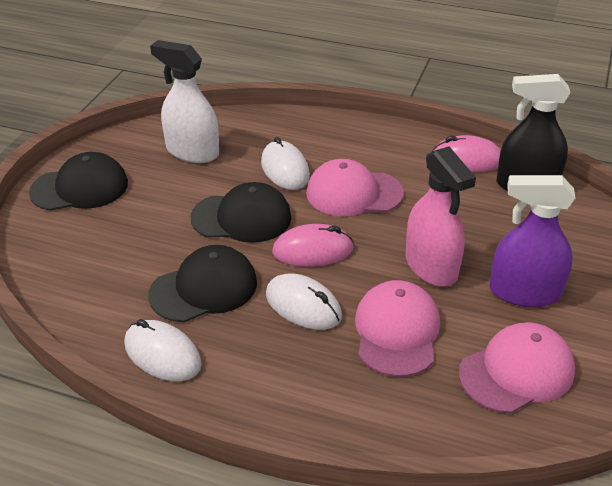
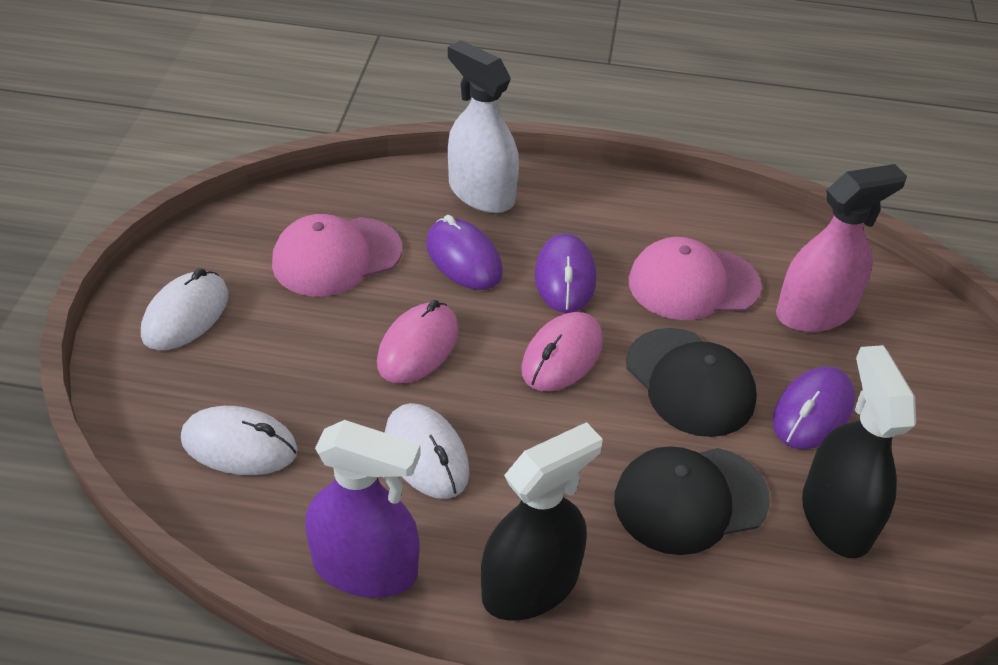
black cap: [29,152,128,211] [148,245,257,322] [191,182,291,243] = 3 -> [614,446,770,555] [626,328,757,437] = 2
black spray bottle: [496,74,571,191] = 1 -> [481,422,603,621] [802,345,916,558] = 2
pink cap: [306,159,404,216] [355,280,440,377] [459,322,575,413] = 3 -> [272,214,402,297] [629,237,762,320] = 2
purple mouse: none = 0 -> [426,215,503,290] [534,233,596,313] [773,366,855,449] = 3

